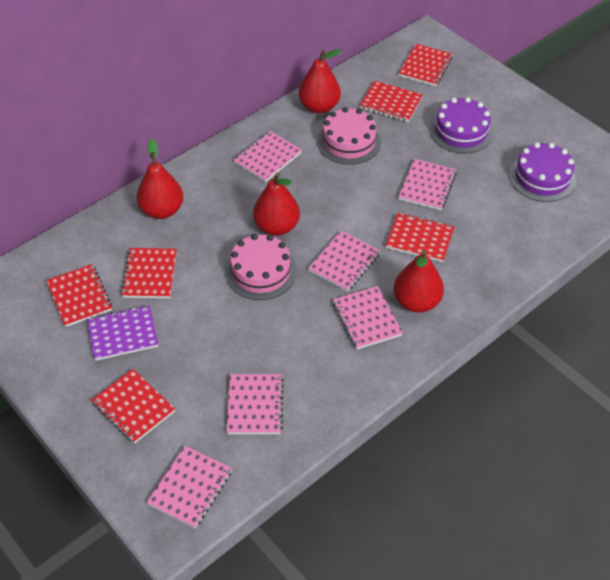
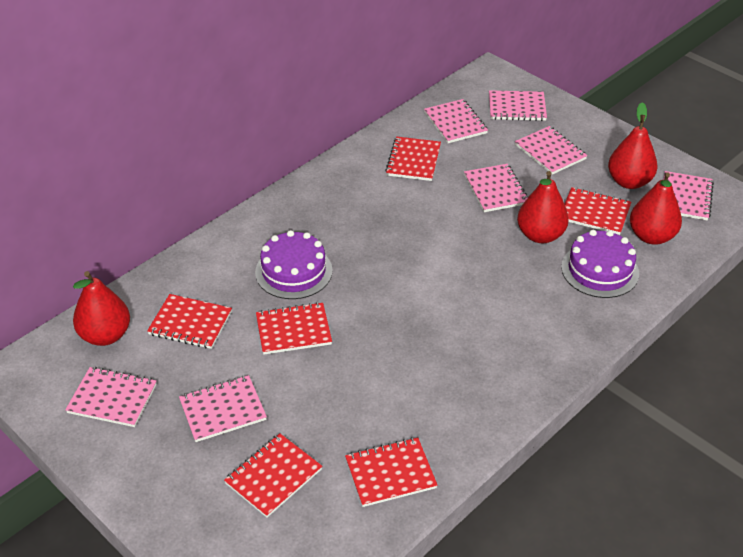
pink cake: [225,234,297,300] [317,107,381,165] = 2 -> none = 0
pink notebook: [147,446,232,528] [227,374,284,434] [233,131,302,182] [308,231,380,291] [333,286,403,350] [398,159,457,210] = 6 -> [65,367,156,427] [179,375,267,442] [424,99,488,143] [464,164,528,212] [489,90,547,121] [515,126,588,175] [664,171,714,220] = 7
purple notebook: [87,305,158,361] = 1 -> none = 0

